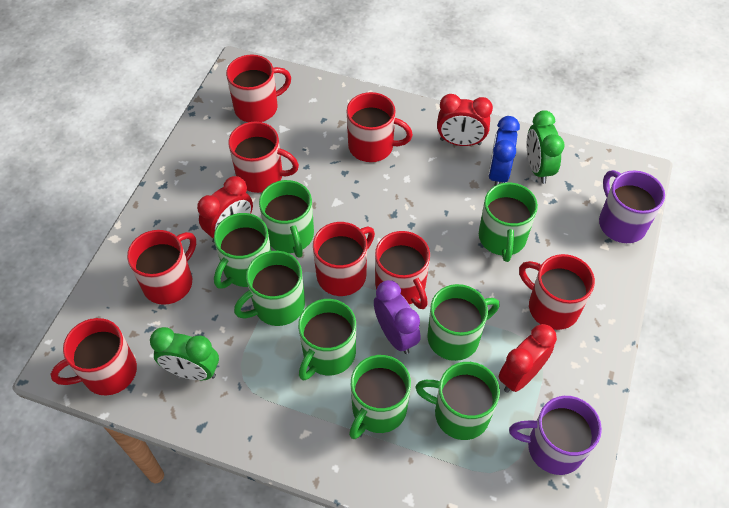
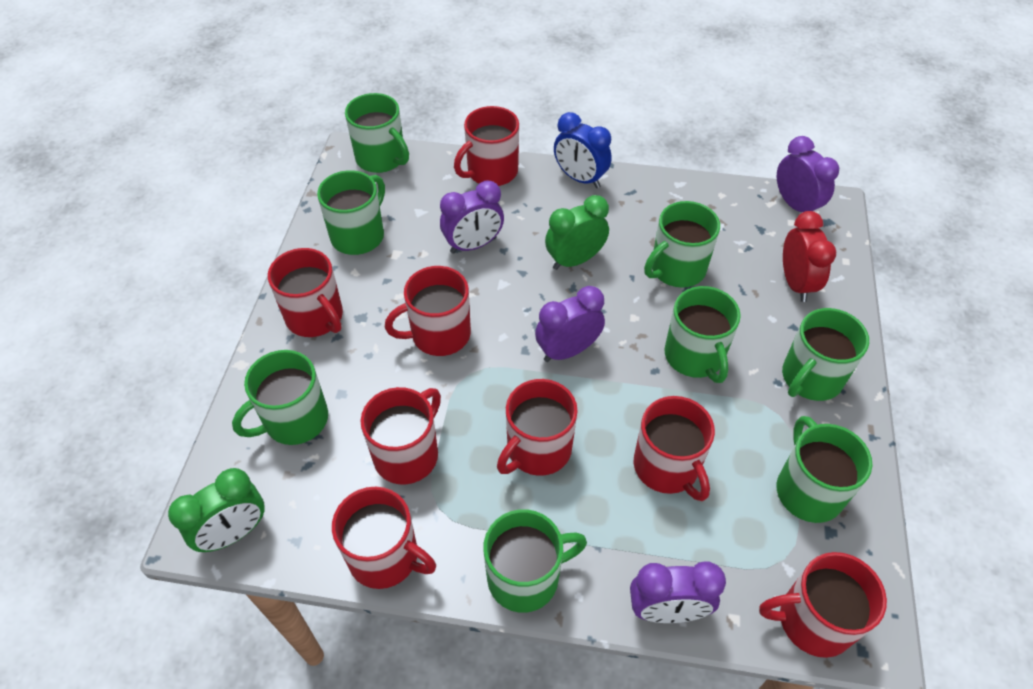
purple clock: [374,280,421,354] = 1 -> [440,181,504,254] [535,286,605,362] [630,561,726,623] [777,136,839,212] = 4
purple mug: [509,396,602,475] [599,170,665,243] = 2 -> none = 0
red clock: [197,176,253,243] [437,94,493,146] [498,324,557,393] = 3 -> [783,211,836,302] = 1

